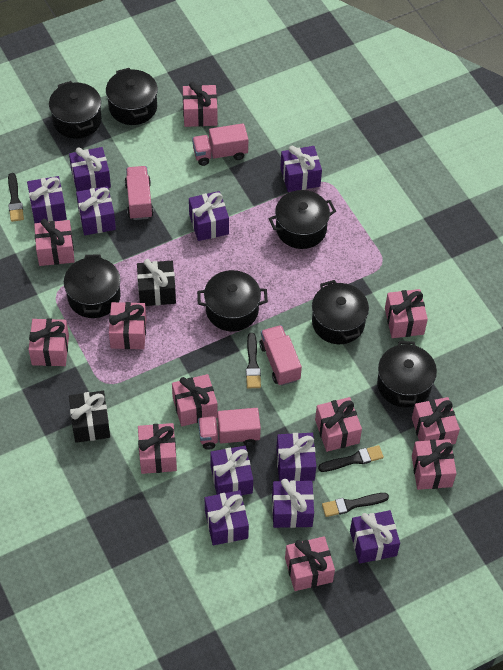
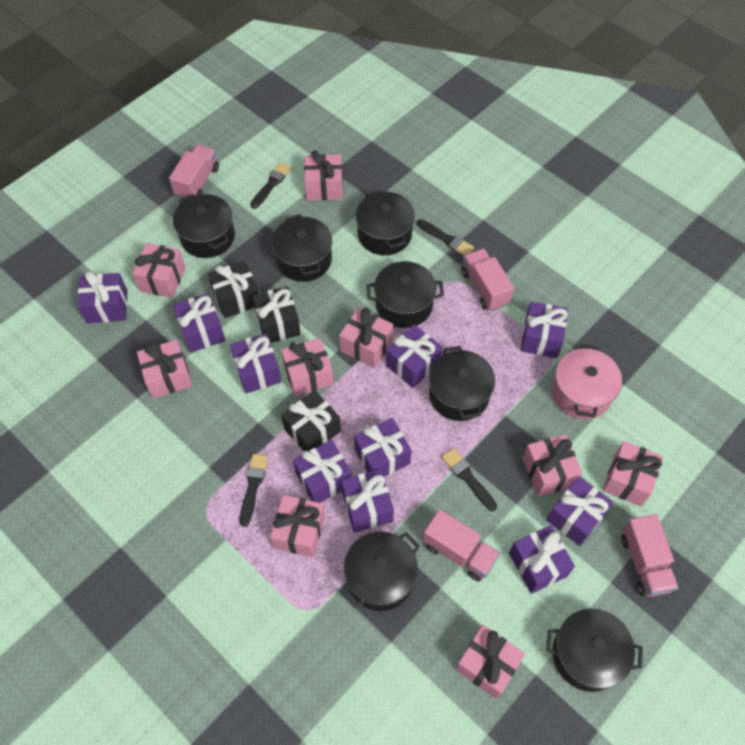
black gift: [69,391,110,443] [137,259,176,306] = 2 -> [208,261,259,318] [252,286,301,343] [281,390,341,452] = 3
pink gift: [29,319,69,366] [34,219,75,266] [109,302,146,349] [138,423,177,474] [172,374,217,426] [183,82,217,127] [285,536,335,591] [315,397,362,452] [385,289,428,338] [412,397,460,444] [412,439,456,490] = 11 -> [132,243,186,298] [137,340,193,399] [270,495,325,557] [281,338,334,397] [304,150,343,200] [339,307,393,368] [455,625,525,699] [522,434,583,497] [603,441,663,506] = 9
pink pot: none = 0 -> [551,344,622,419] = 1

